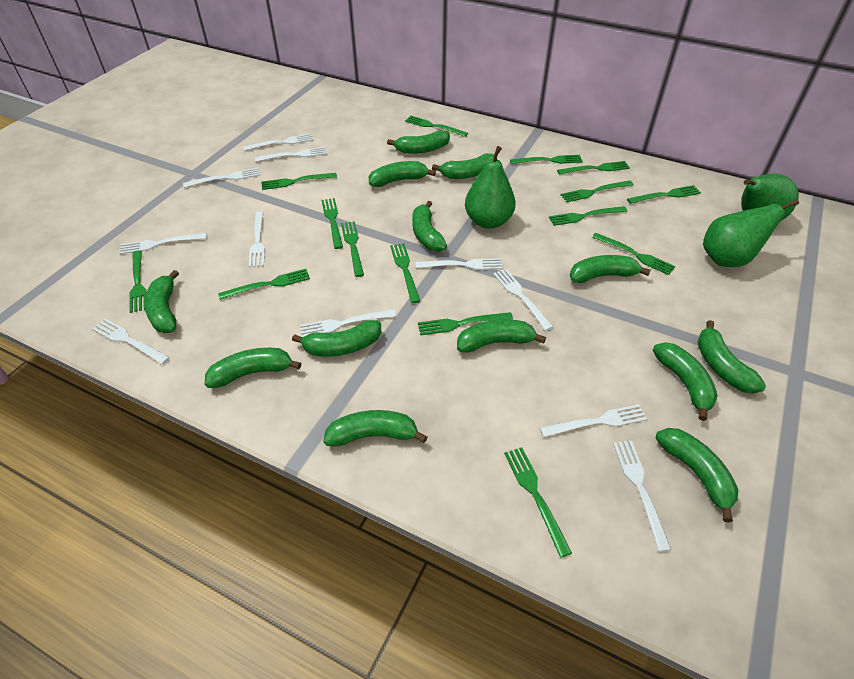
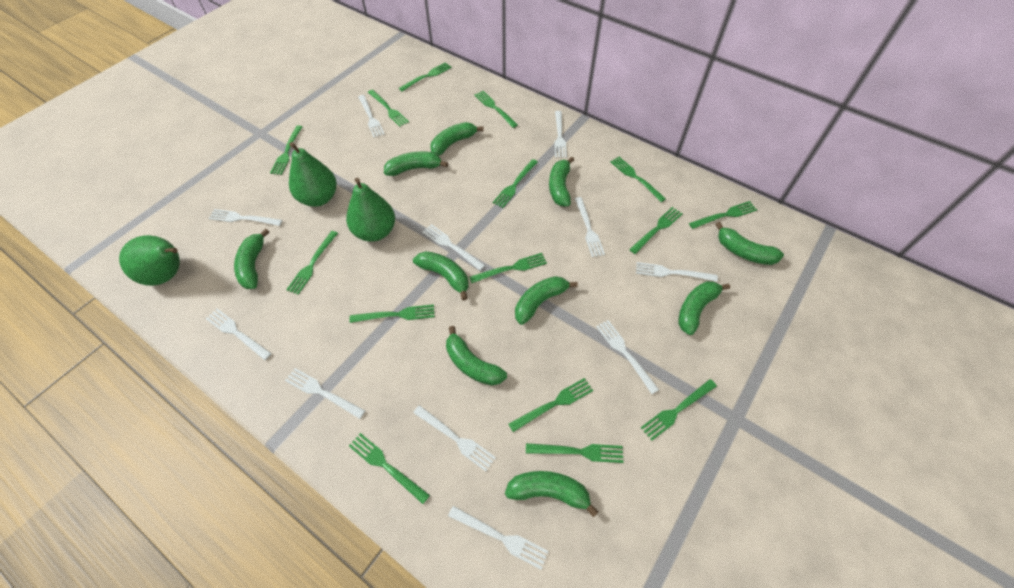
green banana: [144,270,179,333] [205,348,301,388] [292,320,381,356] [323,410,427,446] [368,161,436,187] [387,130,450,154] [412,201,447,252] [432,153,494,179] [457,319,546,353] [570,255,651,283] [653,342,718,421] [656,428,738,522] [697,320,766,394] = 13 -> [234,228,269,289] [384,151,448,176] [413,251,469,301] [431,122,484,155] [446,326,507,386] [505,471,598,517] [515,276,578,325] [549,157,574,206] [678,281,730,335] [715,222,784,265] = 10

